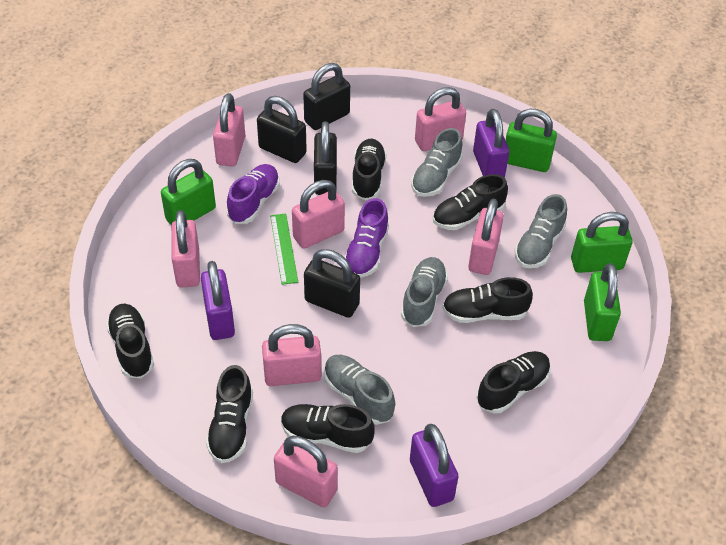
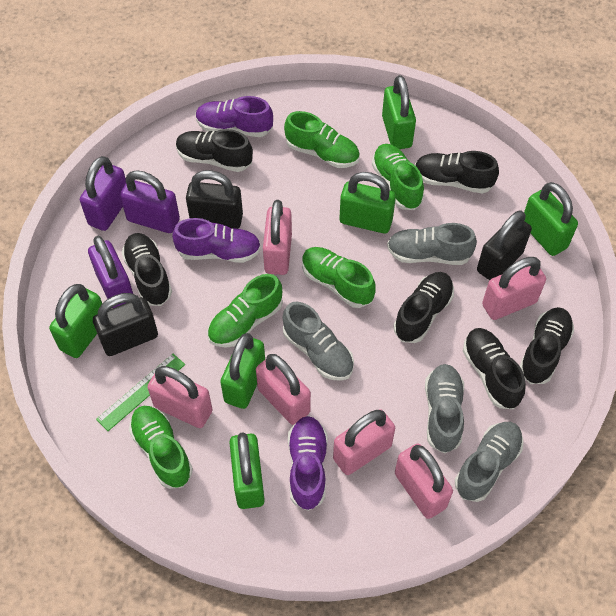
black padlock: [257,96,307,163] [303,63,350,130] [304,249,360,318] [314,121,337,195] = 4 -> [93,293,158,356] [186,170,243,229] [477,211,532,280] = 3
black shoe: [106,304,154,378] [206,365,253,463] [281,404,375,453] [352,139,387,200] [433,174,508,230] [442,277,533,323] [476,351,551,414] = 7 -> [121,233,172,306] [176,129,253,172] [394,272,454,343] [415,151,499,194] [463,328,526,409] [520,307,574,384] = 6
green padlock: [161,159,216,225] [505,109,557,172] [571,212,632,273] [584,263,621,341] = 4 -> [49,284,102,358] [221,333,265,409] [229,432,265,509] [340,172,396,234] [382,75,416,149] [524,182,578,256] = 6
green shoe: none = 0 -> [129,406,193,489] [207,274,283,348] [284,111,360,168] [302,247,376,308] [372,144,424,210] = 5
pink padlock: [171,210,200,288] [213,93,245,167] [262,324,321,386] [274,436,338,507] [292,180,345,249] [415,87,466,151] [468,199,504,275] = 7 -> [147,366,213,428] [256,354,311,425] [263,200,292,275] [333,409,395,475] [395,443,453,519] [482,257,546,320] = 6
purple shoe: [226,164,280,224] [344,198,389,278] = 2 -> [172,218,261,263] [196,96,273,137] [288,416,328,511] = 3

